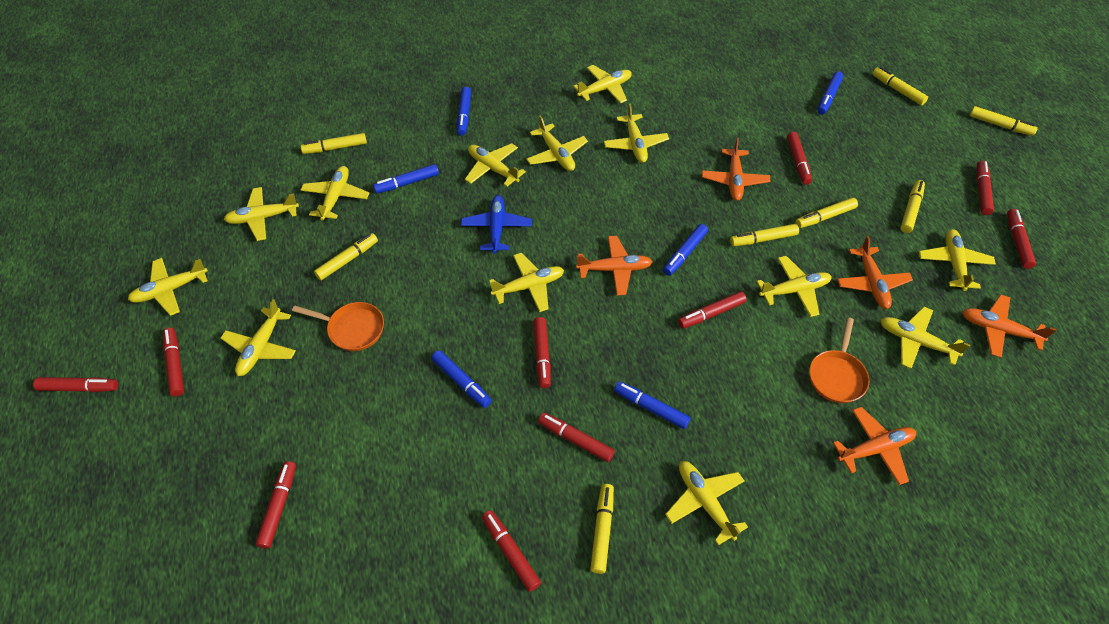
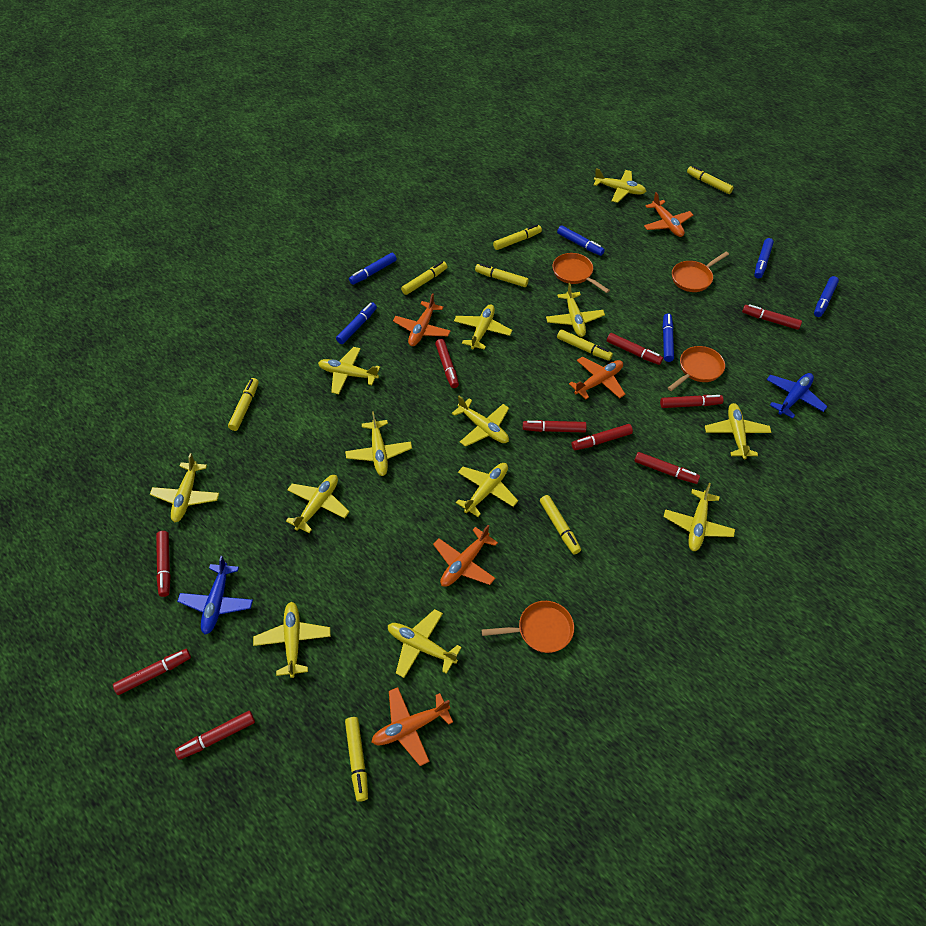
blue plane: [461,195,532,254] = 1 -> [177,556,253,634] [766,373,827,418] = 2
orange pan: [292,302,384,351] [809,317,869,403] = 2 -> [482,601,574,653] [553,253,610,293] [668,346,725,391] [672,252,729,292] = 4

